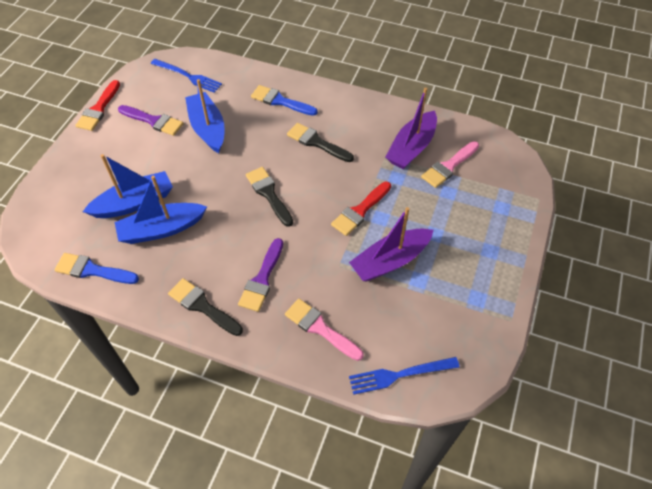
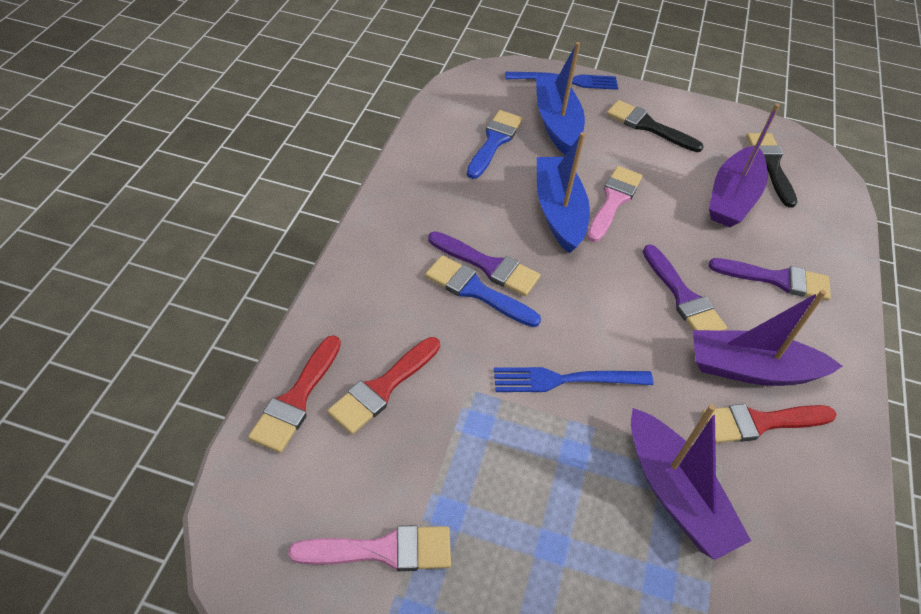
black brush: [168,278,243,336] [246,167,293,227] [287,123,354,162] = 3 -> [607,100,704,152] [746,133,797,207] = 2
blue boat: [83,154,173,218] [114,176,207,244] [185,79,225,153] = 3 -> [536,42,585,155] [537,132,590,254] = 2
purple boat: [349,207,433,281] [385,88,437,169] = 2 -> [631,404,751,560] [693,290,842,386] [709,103,780,227] = 3
purple brush: [118,105,183,136] [238,238,283,312] = 2 -> [428,231,540,296] [643,244,727,330] [709,258,831,301] = 3
red brush: [76,80,120,131] [331,182,391,236] = 2 -> [248,335,341,453] [327,337,440,435] [702,404,837,443] = 3

